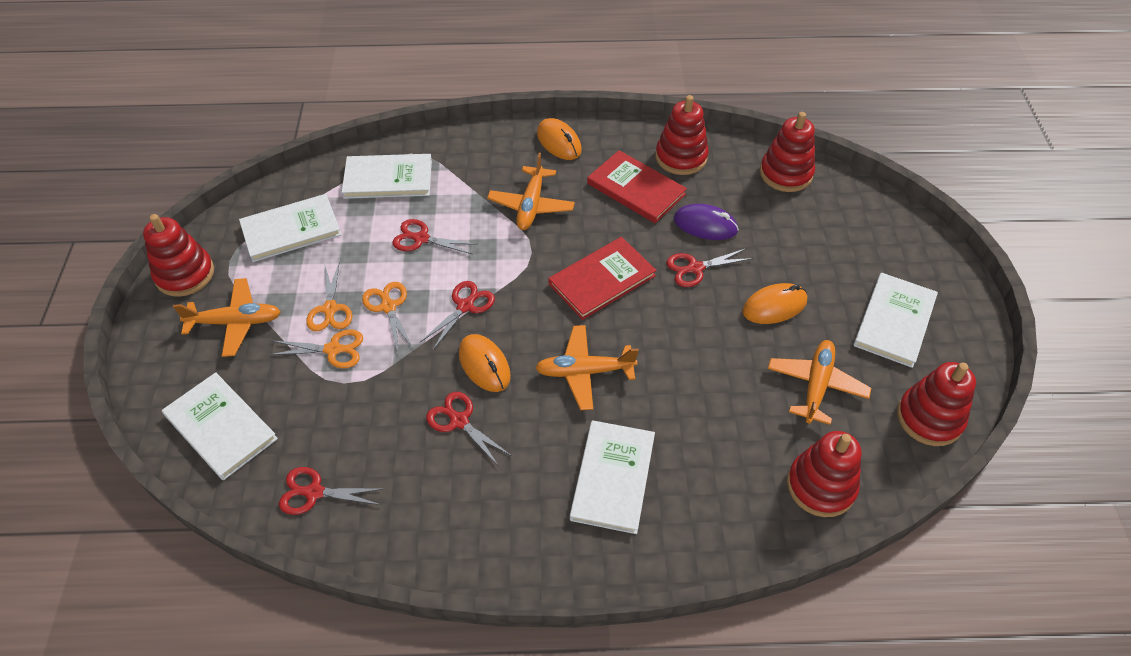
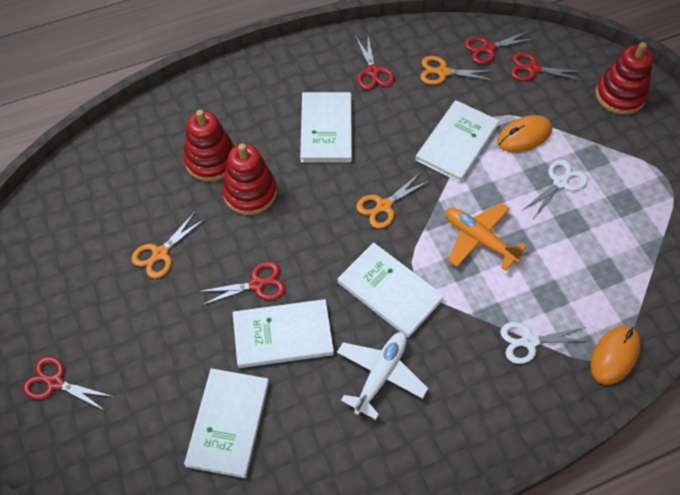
orange mouse: [459,334,511,392] [537,118,582,160] [742,283,807,324] = 3 -> [497,115,552,152] [590,326,641,385] = 2
orange plane: [173,278,280,357] [487,153,575,230] [535,325,639,410] [768,340,871,425] = 4 -> [446,202,527,271] = 1
purple mouse: [674,204,739,240] = 1 -> none = 0
red book: [549,237,657,320] [587,150,687,223] = 2 -> none = 0
red stacking toy: [143,214,214,297] [656,95,709,175] [760,112,815,192] [787,431,862,517] [897,362,976,446] = 5 -> [183,110,235,182] [222,143,277,215] [595,42,653,115] = 3
white plane: none = 0 -> [337,332,428,420] = 1
white scissors: none = 0 -> [500,322,591,364] [523,159,588,218] = 2

